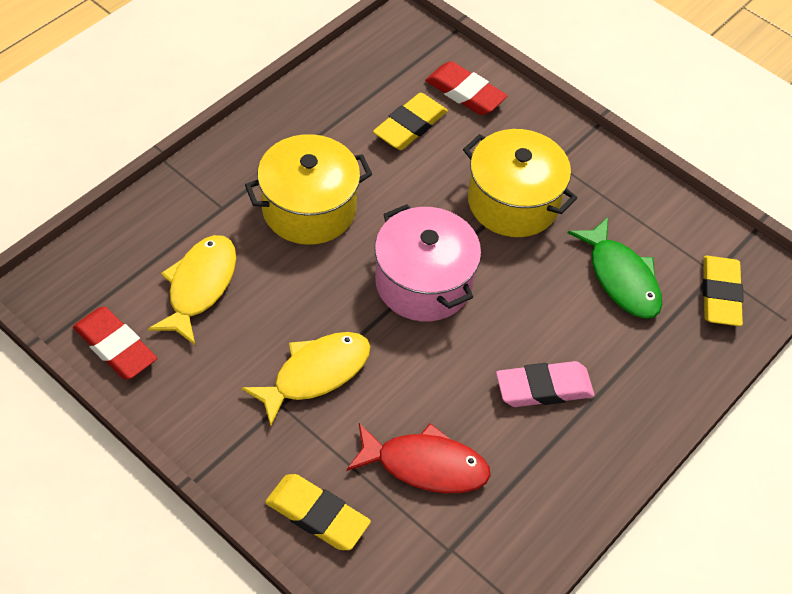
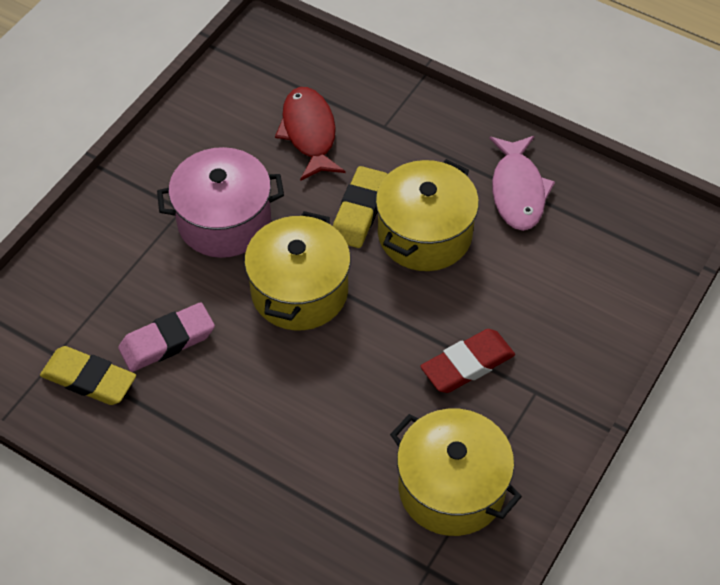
green fish: [568,217,662,319] = 1 -> none = 0
pink fish: none = 0 -> [489,136,555,231] = 1
red eraser: [73,307,157,379] [425,61,507,115] = 2 -> [420,329,515,393] = 1
yellow eraser: [265,474,371,550] [373,93,448,150] [702,256,744,326] = 3 -> [40,346,136,405] [333,166,388,248] = 2
yellow fish: [148,235,236,345] [241,332,371,426] = 2 -> none = 0
yellow pot: [245,134,372,245] [463,129,577,237] = 2 -> [244,211,351,330] [376,159,479,271] [390,408,522,536] = 3

